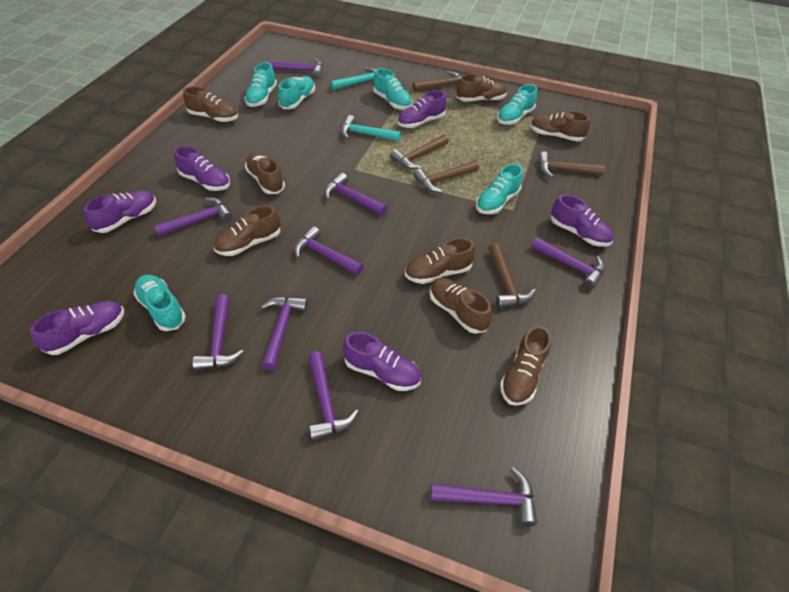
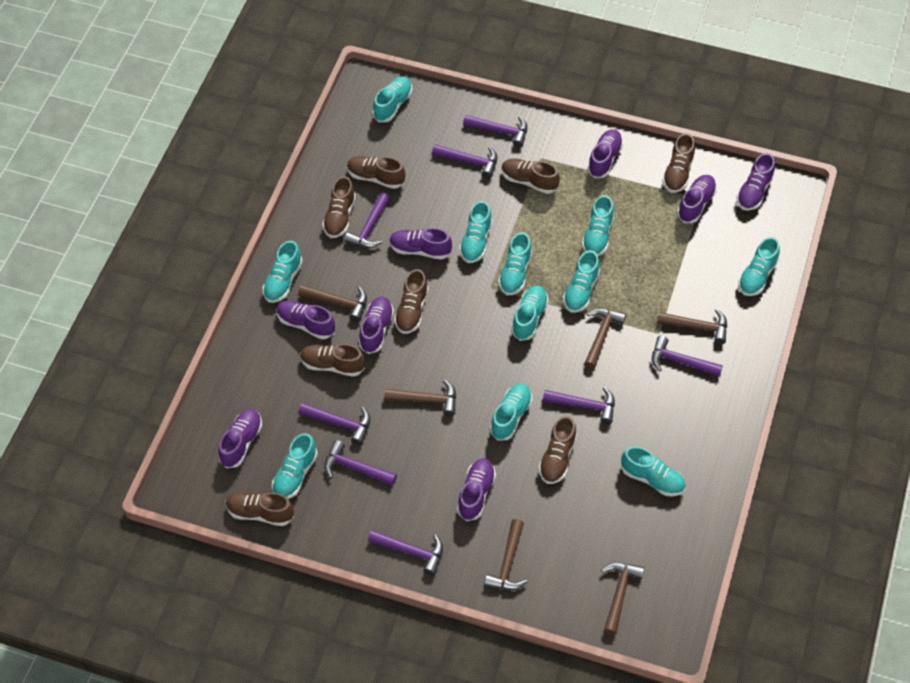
brown hammer: [390,134,449,169] [413,71,462,92] [414,160,479,193] [488,243,536,308] [538,151,605,178] = 5 -> [298,285,367,322] [384,379,456,416] [484,519,527,590] [584,308,626,369] [601,562,645,635] [657,309,727,344] = 6
purple hammer: [154,197,233,237] [192,294,244,370] [261,297,308,370] [269,59,323,78] [294,226,364,275] [308,351,359,441] [324,173,388,215] [431,467,537,527] [531,237,605,289] = 9 -> [299,403,370,445] [324,440,397,486] [344,192,390,248] [368,530,443,575] [432,144,497,178] [463,115,528,147] [543,387,615,424] [652,336,723,376] = 8
purple shoe: [30,301,124,355] [84,190,156,233] [174,146,230,191] [343,332,421,391] [397,90,447,128] [551,194,614,247] = 6 -> [218,409,262,468] [277,300,335,339] [359,297,394,354] [389,228,452,260] [457,458,496,521] [587,129,623,178] [677,175,717,223] [736,153,775,211] = 8
turquoise hammer: [330,67,376,90] [341,115,401,141] = 2 -> none = 0
turquoise shoe: [133,275,186,331] [245,62,277,107] [278,76,315,109] [373,68,412,110] [476,164,523,214] [497,84,537,125] = 6 -> [263,241,303,303] [272,433,318,499] [373,76,412,122] [459,201,492,263] [490,383,532,441] [498,232,532,295] [511,285,549,341] [563,250,600,313] [582,195,614,256] [621,446,686,496] [738,237,780,296] = 11

